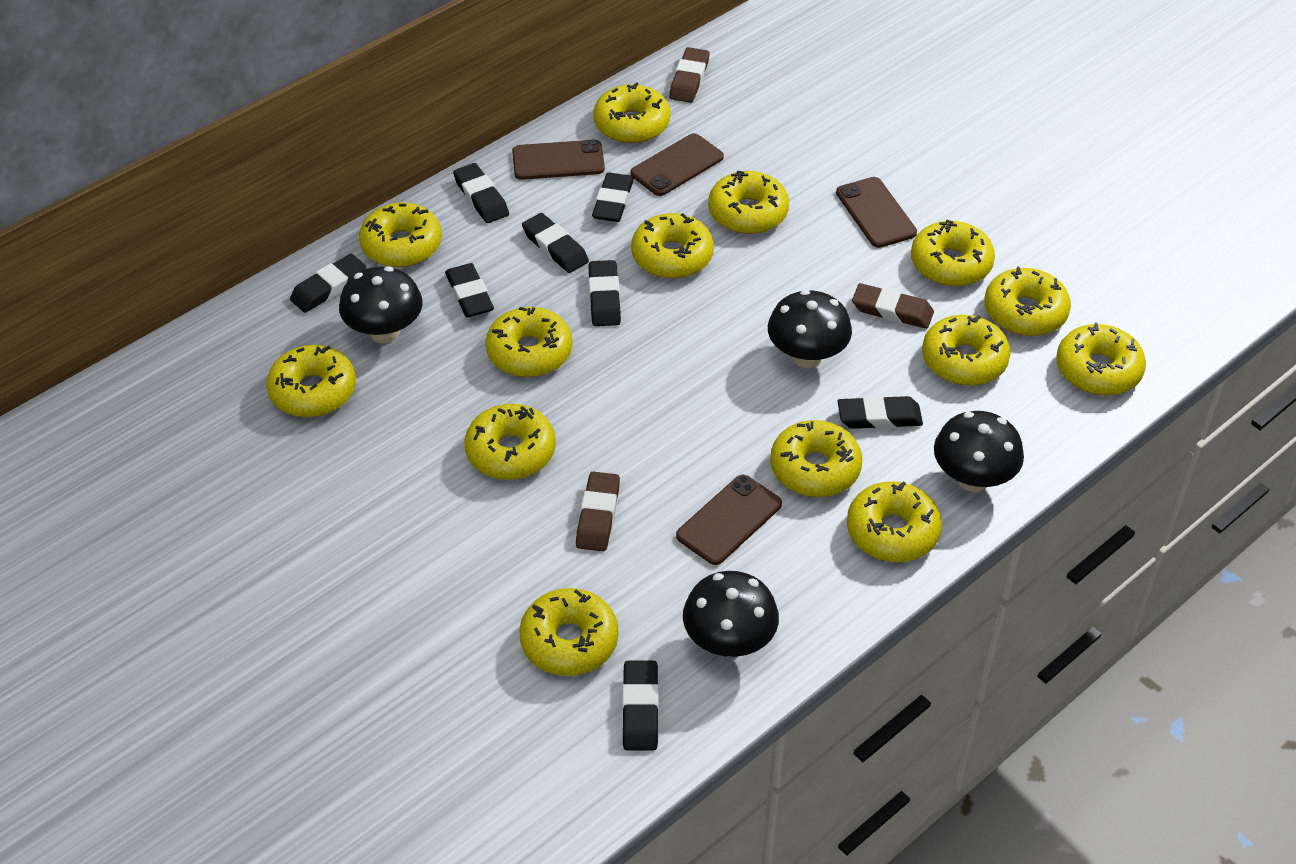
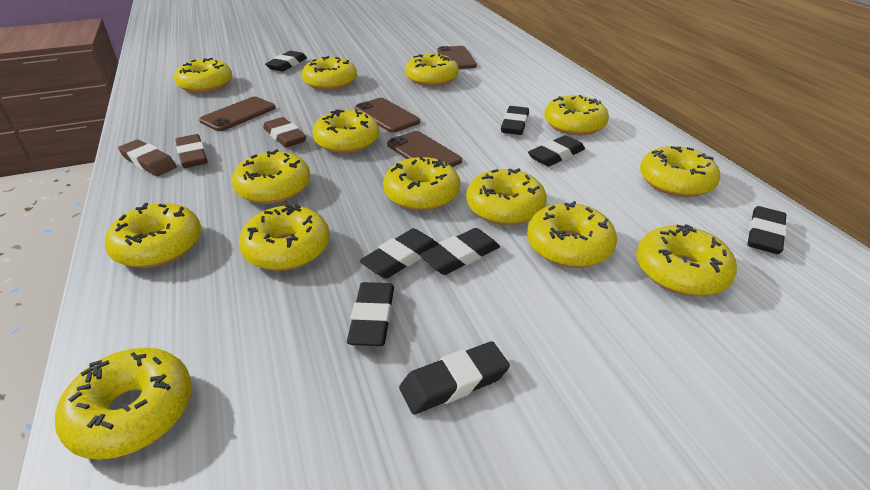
black mushroom: [339,266,423,343] [683,571,779,657] [768,290,852,368] [934,411,1024,492] = 4 -> none = 0

